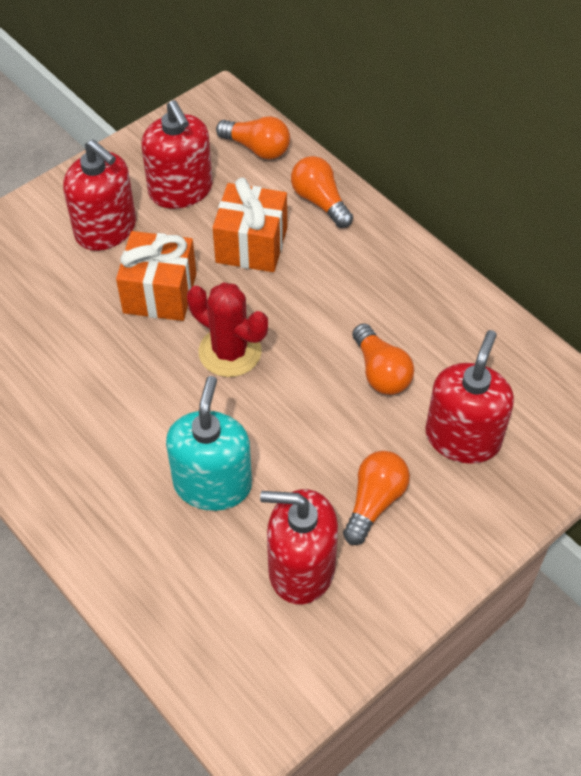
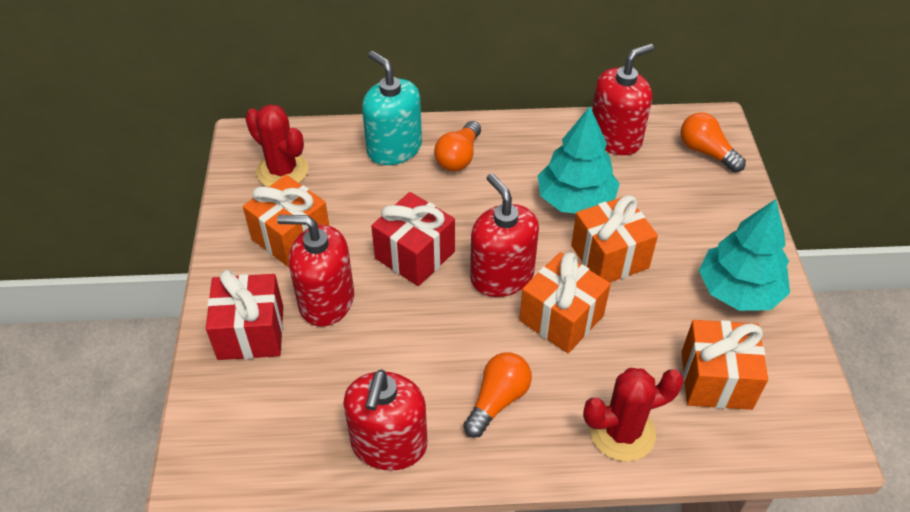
orange gift: [116,231,196,321] [213,178,287,272] = 2 -> [243,175,329,267] [519,252,611,353] [571,195,658,282] [682,320,768,410] = 4
orange light bulb: [216,116,290,160] [291,156,353,228] [343,451,410,545] [352,323,414,395] = 4 -> [434,121,481,171] [463,352,532,438] [680,112,746,172] = 3
red cactus: [187,282,268,377] = 1 -> [245,104,309,187] [583,368,684,462] = 2
red gift: none = 0 -> [206,270,283,360] [371,192,455,286] = 2
turquoise tree: none = 0 -> [538,107,620,213] [699,199,790,311] = 2

